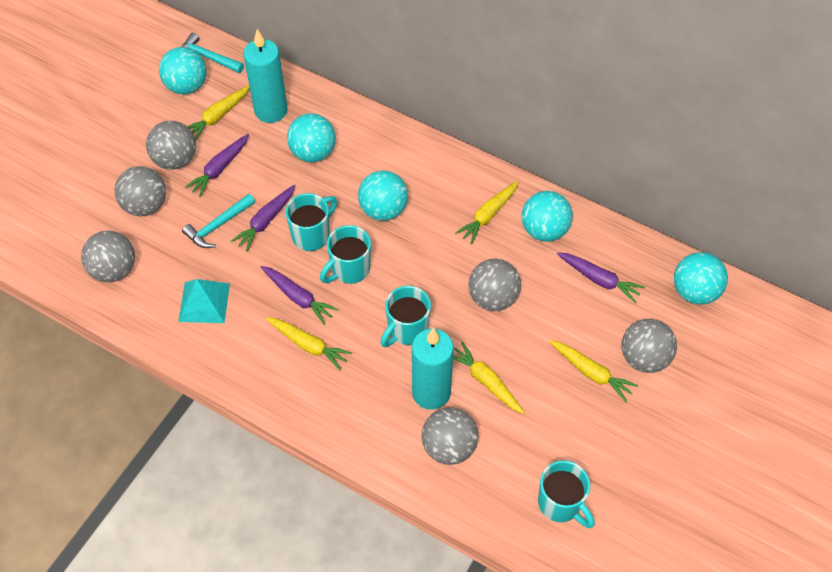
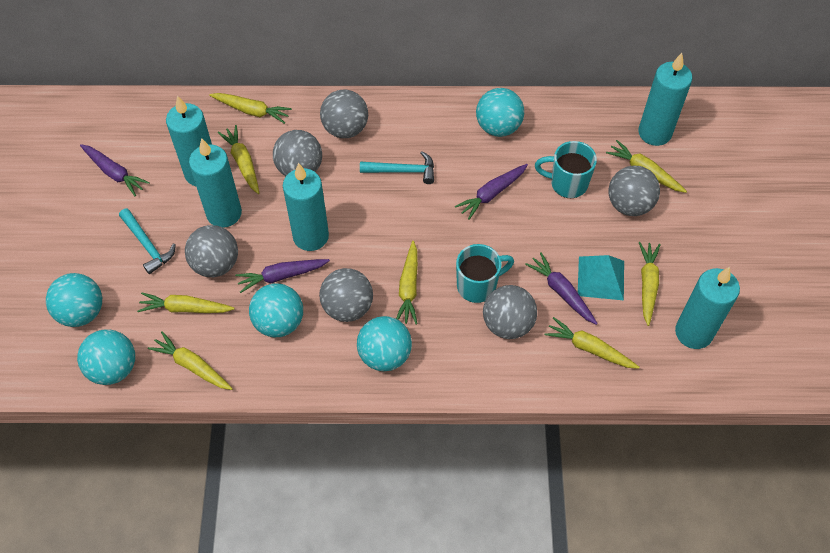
turquoise candle: [243,29,288,123] [412,328,454,410] = 2 -> [166,95,212,186] [189,138,242,228] [283,163,329,251] [638,53,692,146] [675,267,740,349] = 5
turquoise mug: [285,193,337,251] [320,225,371,284] [380,286,431,347] [538,460,595,528] = 4 -> [456,244,514,303] [535,141,597,198] = 2
yellow carrot: [188,86,249,141] [265,317,352,370] [453,341,525,414] [455,181,518,244] [549,340,638,402] = 5 -> [137,292,235,313] [148,331,233,390] [209,93,292,124] [218,125,259,194] [396,241,418,324] [544,317,639,369] [606,140,687,193] [639,242,661,326] = 8

